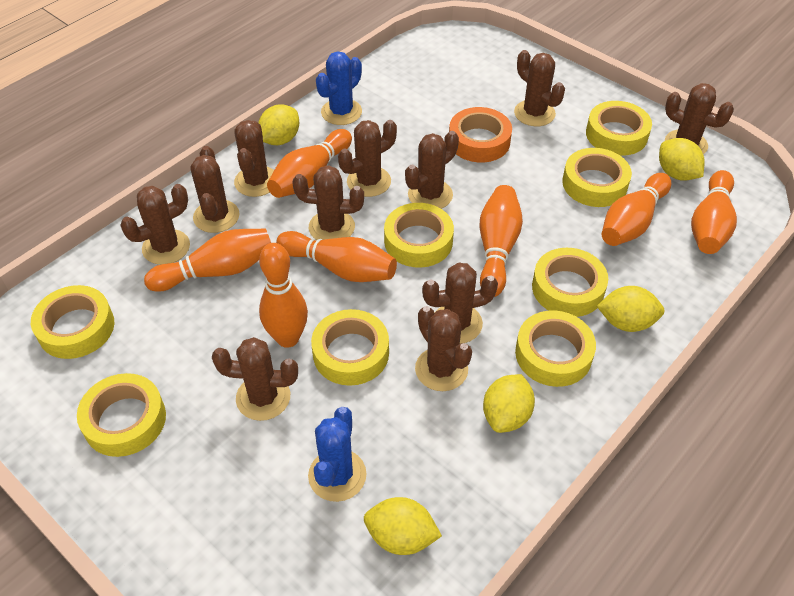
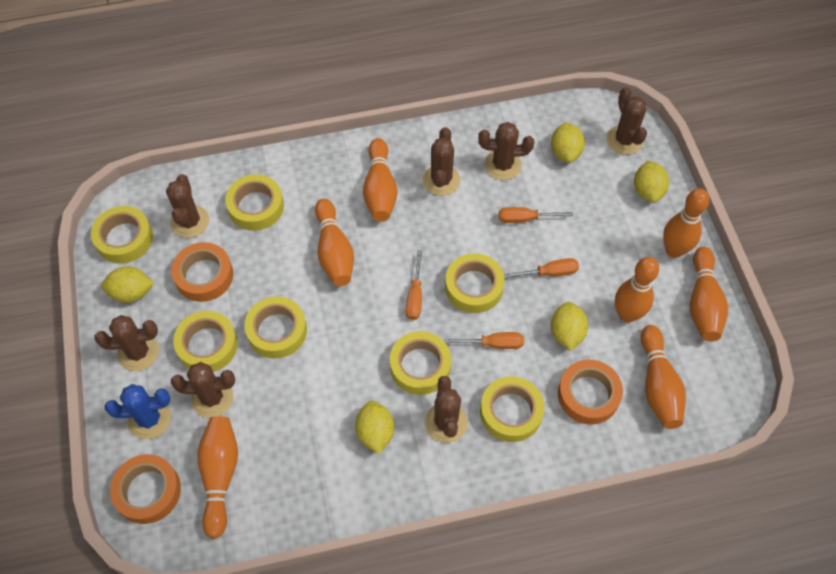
blue cactus: [308,407,367,502] [316,51,362,125] = 2 -> [105,384,171,439] = 1
brown cactus: [120,184,190,265] [191,146,239,233] [212,337,298,421] [234,120,274,197] [292,165,364,240] [338,120,397,197] [405,131,459,209] [415,306,472,391] [422,262,498,344] [514,50,565,126] [665,83,734,155] = 11 -> [94,315,159,371] [166,174,209,238] [171,362,235,418] [423,127,460,196] [425,376,468,443] [478,122,534,180] [607,87,647,155] = 7
orange screwdriver: none = 0 -> [406,250,422,320] [444,332,524,349] [499,207,573,223] [504,258,579,278] = 4
orange tape: [449,107,512,162] = 1 -> [110,454,181,524] [171,242,233,302] [558,360,623,425] = 3
yellow tape: [31,285,114,359] [77,373,166,457] [311,309,389,386] [384,203,454,268] [515,310,596,387] [532,248,608,317] [562,148,632,207] [586,101,652,156] = 8 -> [91,206,153,263] [173,311,238,372] [225,174,284,231] [244,297,307,358] [390,331,451,395] [445,253,505,313] [480,376,544,442] = 7

